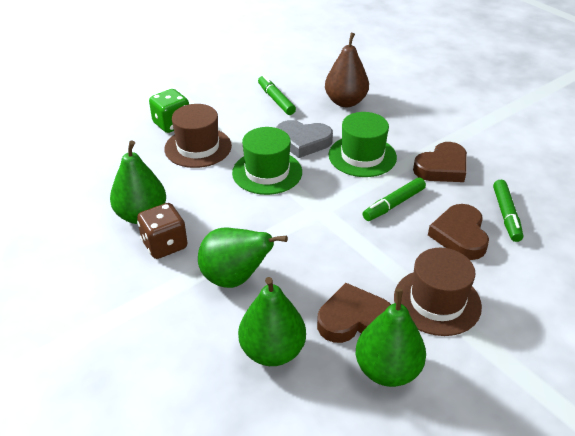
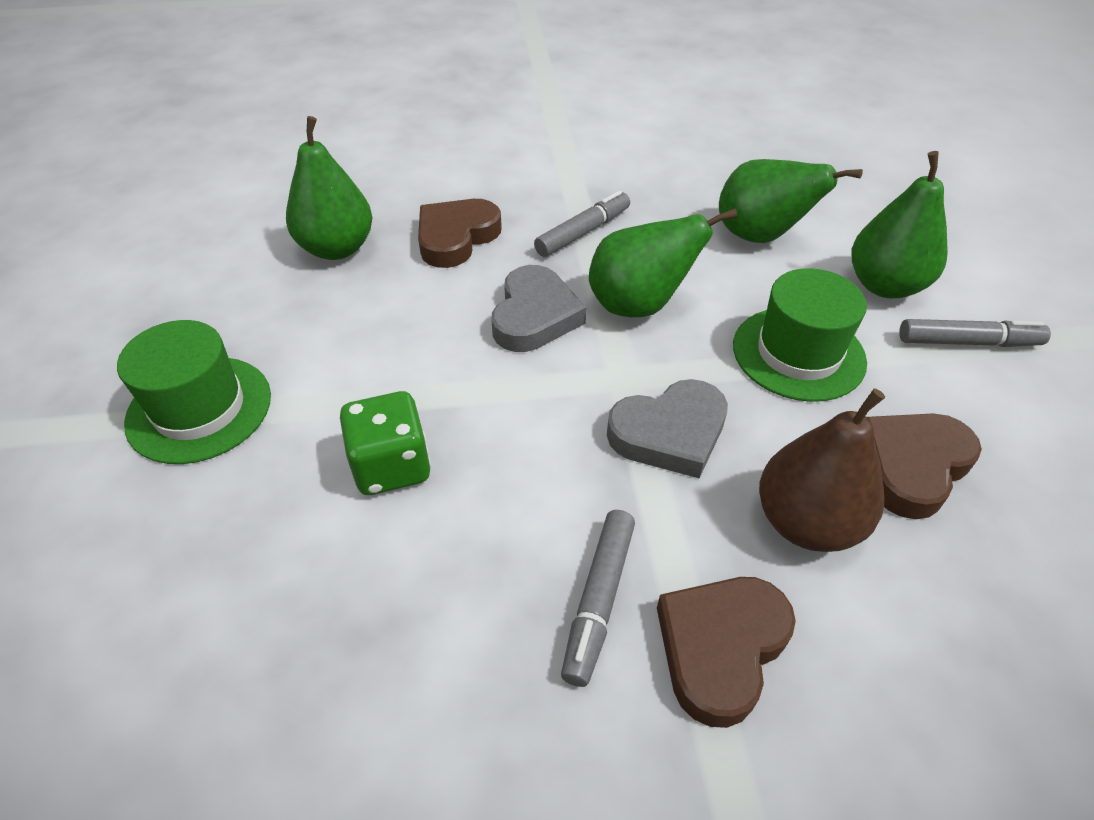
brown dice: [137,203,188,259] = 1 -> none = 0
brown hat: [164,104,232,168] [394,248,482,336] = 2 -> none = 0
green marker: [258,75,296,115] [362,178,426,221] [493,180,523,242] = 3 -> none = 0
grey heart: [276,120,333,158] = 1 -> [491,265,586,352] [607,379,728,478] = 2
grey marker: none = 0 -> [534,191,630,257] [561,510,635,687] [899,319,1051,347] = 3

